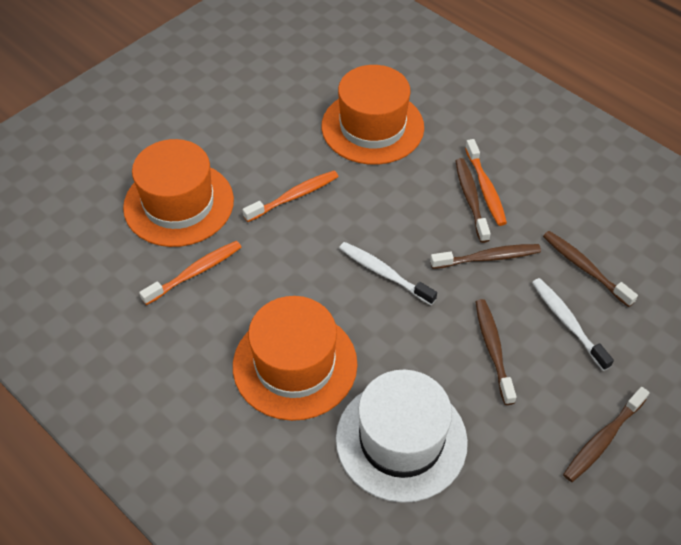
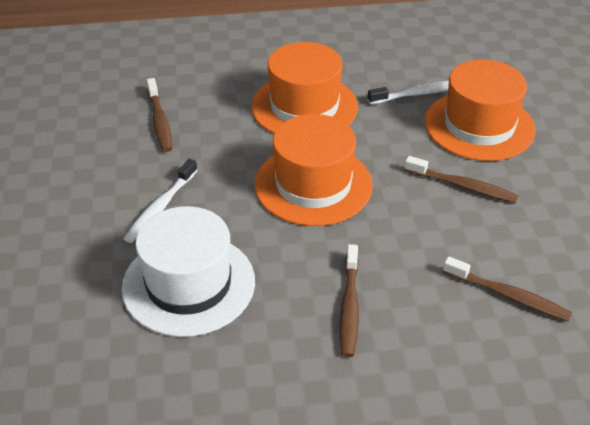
brown toothbrush: [430,244,541,269] [456,158,491,243] [475,299,517,405] [543,231,638,307] [563,387,650,482] = 5 -> [147,78,172,152] [340,244,359,357] [405,156,519,203] [443,256,572,321] = 4
orange toothbrush: [139,241,242,305] [243,171,339,222] [465,139,507,226] = 3 -> none = 0

